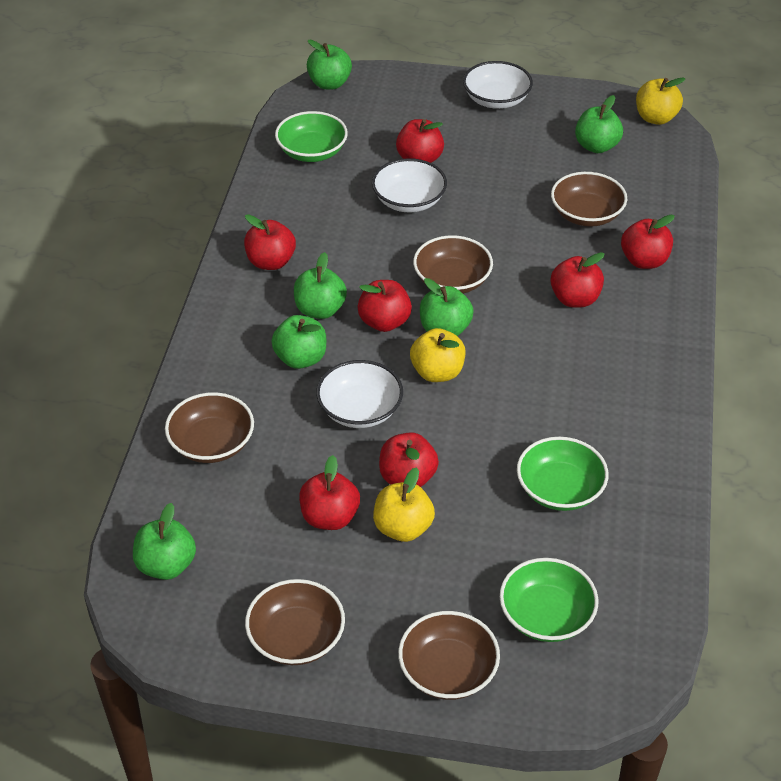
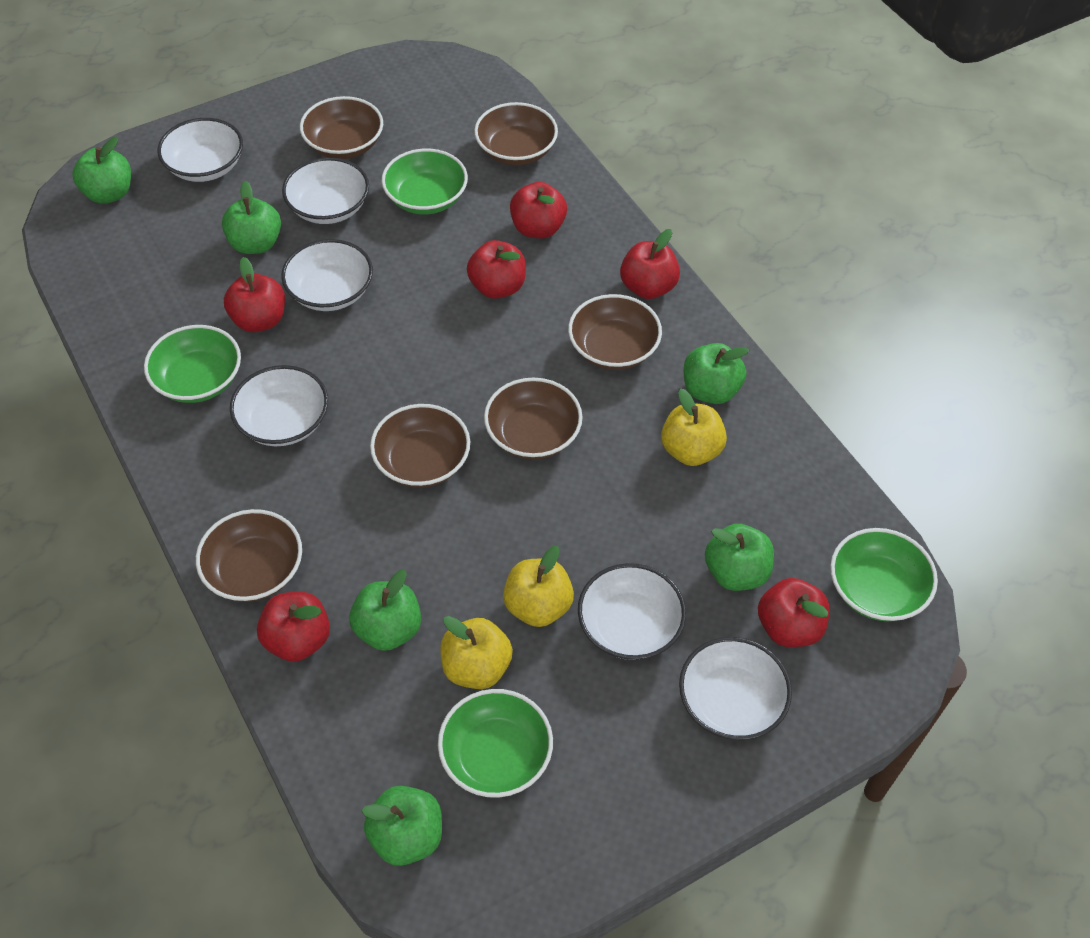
brown bowl: [165,392,254,463] [245,579,345,665] [398,611,500,700] [413,235,493,294] [551,172,627,227] = 5 -> [196,509,302,602] [300,96,383,159] [370,404,470,488] [474,102,558,165] [484,377,583,460] [568,294,662,370] = 6
green bowl: [275,111,348,162] [500,558,598,642] [517,437,608,511] = 3 -> [144,325,241,403] [382,149,468,215] [438,689,553,798] [830,528,938,621] = 4
red apple: [244,214,296,270] [299,455,360,530] [357,280,412,332] [379,432,439,487] [396,119,444,163] [551,252,605,308] [621,215,675,269] = 7 -> [224,257,285,332] [257,592,330,662] [467,240,526,299] [510,182,567,238] [620,229,680,299] [758,578,829,647] = 6
white bowl: [316,360,403,428] [372,158,447,212] [463,61,533,109] = 3 -> [157,118,243,182] [230,365,328,446] [281,239,373,311] [282,157,369,224] [578,563,686,660] [679,637,792,740] = 6

